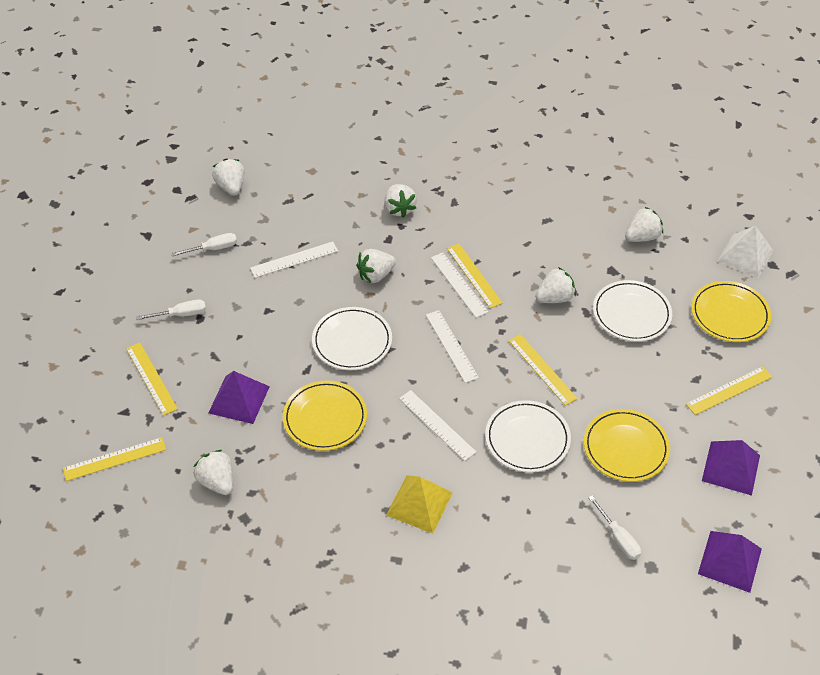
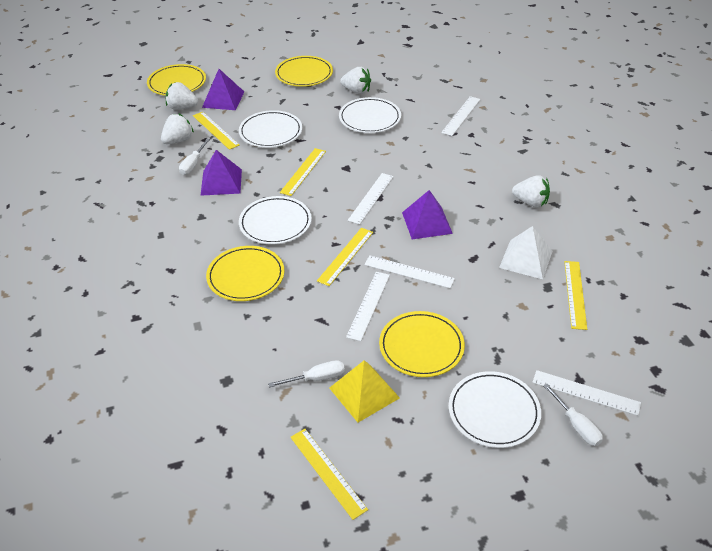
white plate: [312,307,392,370] [485,400,571,473] [593,280,672,342] = 3 -> [239,110,302,148] [239,196,311,245] [339,97,401,133] [449,371,541,448] = 4
white ruler: [250,242,338,278] [399,390,476,461] [426,310,479,383] [431,253,488,318] = 4 -> [346,272,390,341] [348,173,394,225] [364,255,455,288] [441,96,480,136] [532,370,641,416] = 5
white strawberry: [193,450,233,495] [212,158,244,196] [356,249,396,283] [384,184,417,218] [535,267,576,303] [625,207,663,242] = 6 -> [161,113,194,144] [166,82,198,110] [340,67,371,94] [512,175,550,208] = 4
yellow plate: [283,380,367,451] [584,409,670,482] [691,281,771,342] = 3 -> [147,64,206,96] [206,246,285,301] [275,56,333,87] [379,311,465,377] = 4

